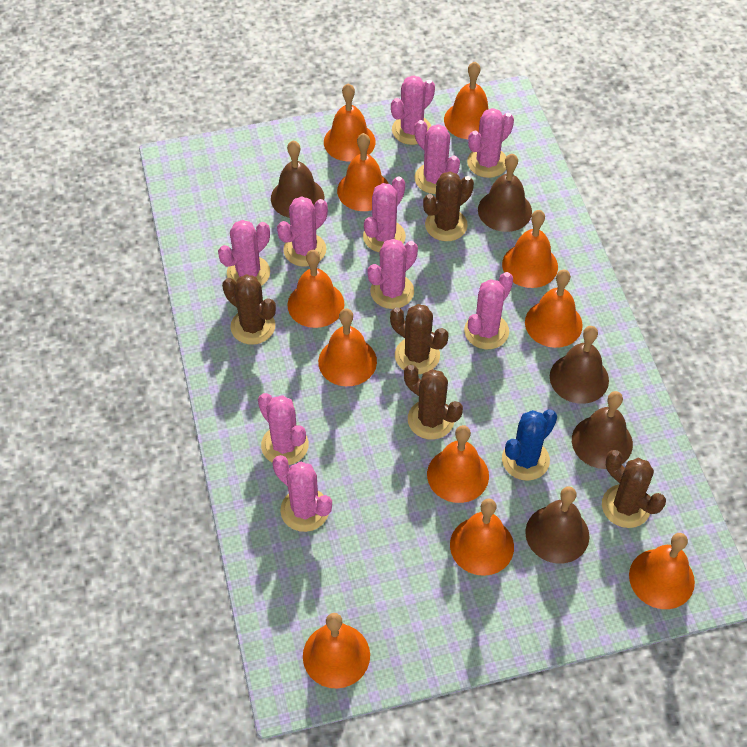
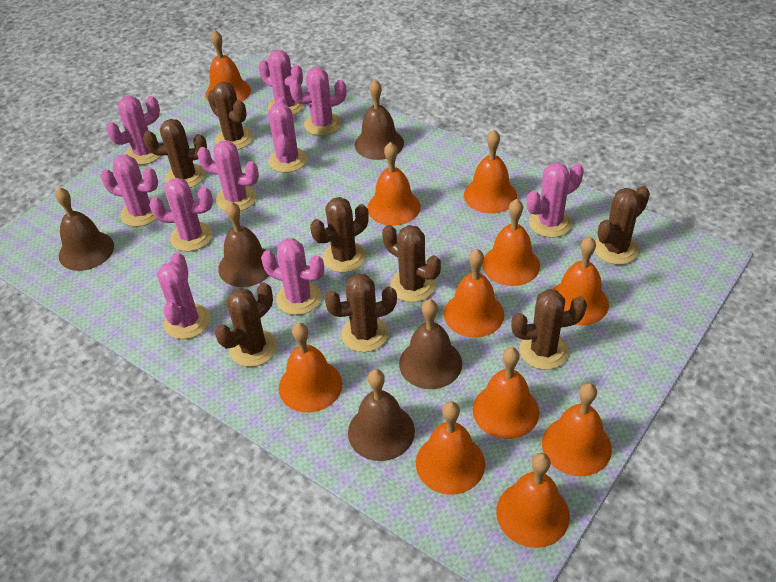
blue cactus: [502,410,557,481] = 1 -> none = 0
brown cactus: [222,274,276,345] [390,304,448,374] [404,365,463,440] [423,171,474,241] [602,450,666,528] = 5 -> [143,119,207,188] [207,82,253,150] [215,282,277,367] [310,197,369,273] [325,274,397,352] [382,225,441,302] [511,289,587,370] [595,186,650,265] = 8

